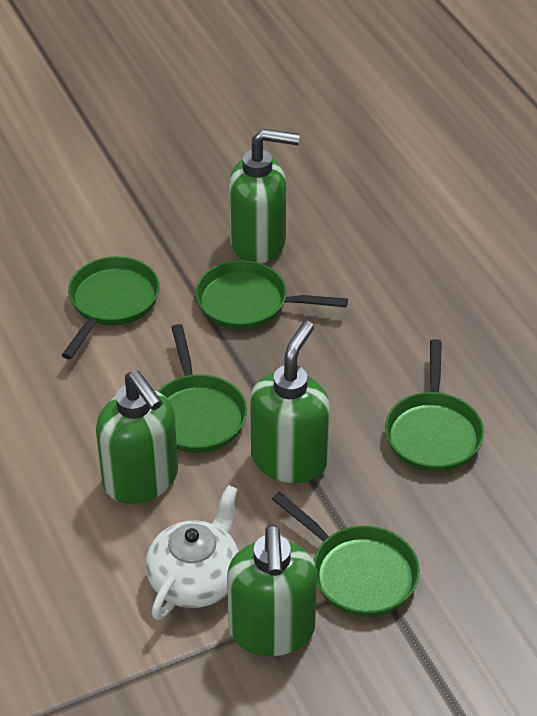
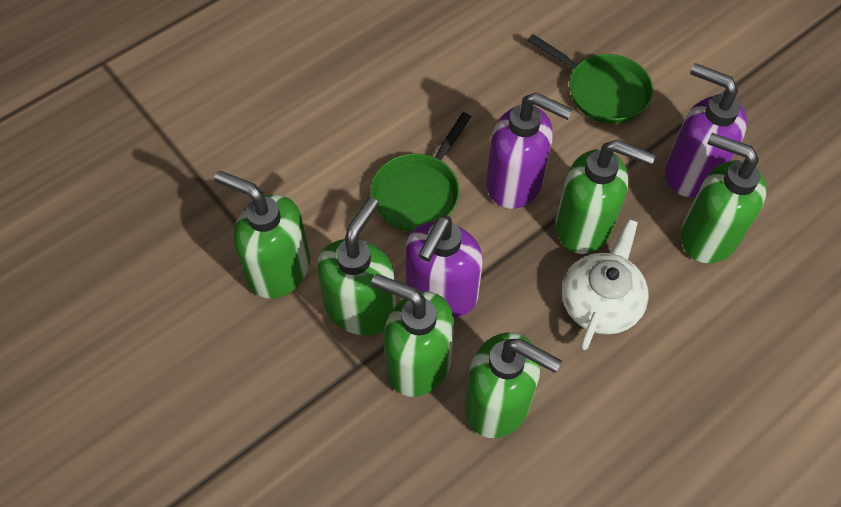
green pan: [62,256,160,359] [158,324,247,453] [195,260,348,330] [272,492,420,617] [385,339,484,472] = 5 -> [370,112,471,231] [528,34,653,124] = 2
green soap dispenser: [96,371,178,504] [227,525,317,656] [229,129,300,264] [250,321,330,483] = 4 -> [214,171,310,299] [317,197,396,335] [371,274,454,397] [465,332,562,438] [555,140,656,254] [681,133,767,264] = 6
purple soap dispenser: none = 0 -> [405,215,483,318] [486,92,573,209] [665,63,747,197] = 3

